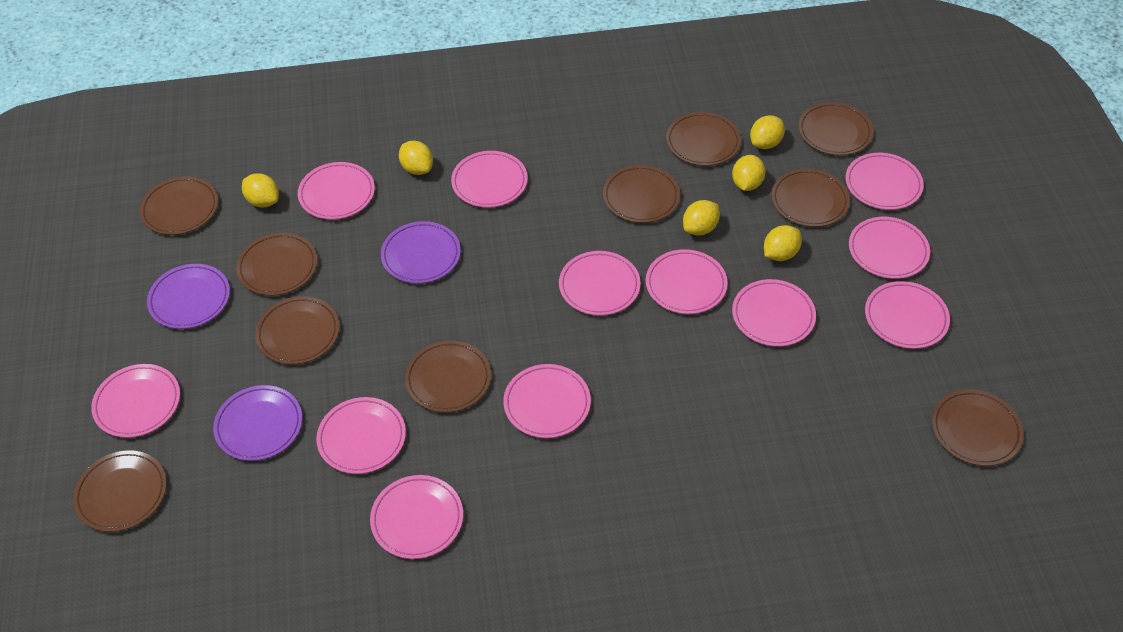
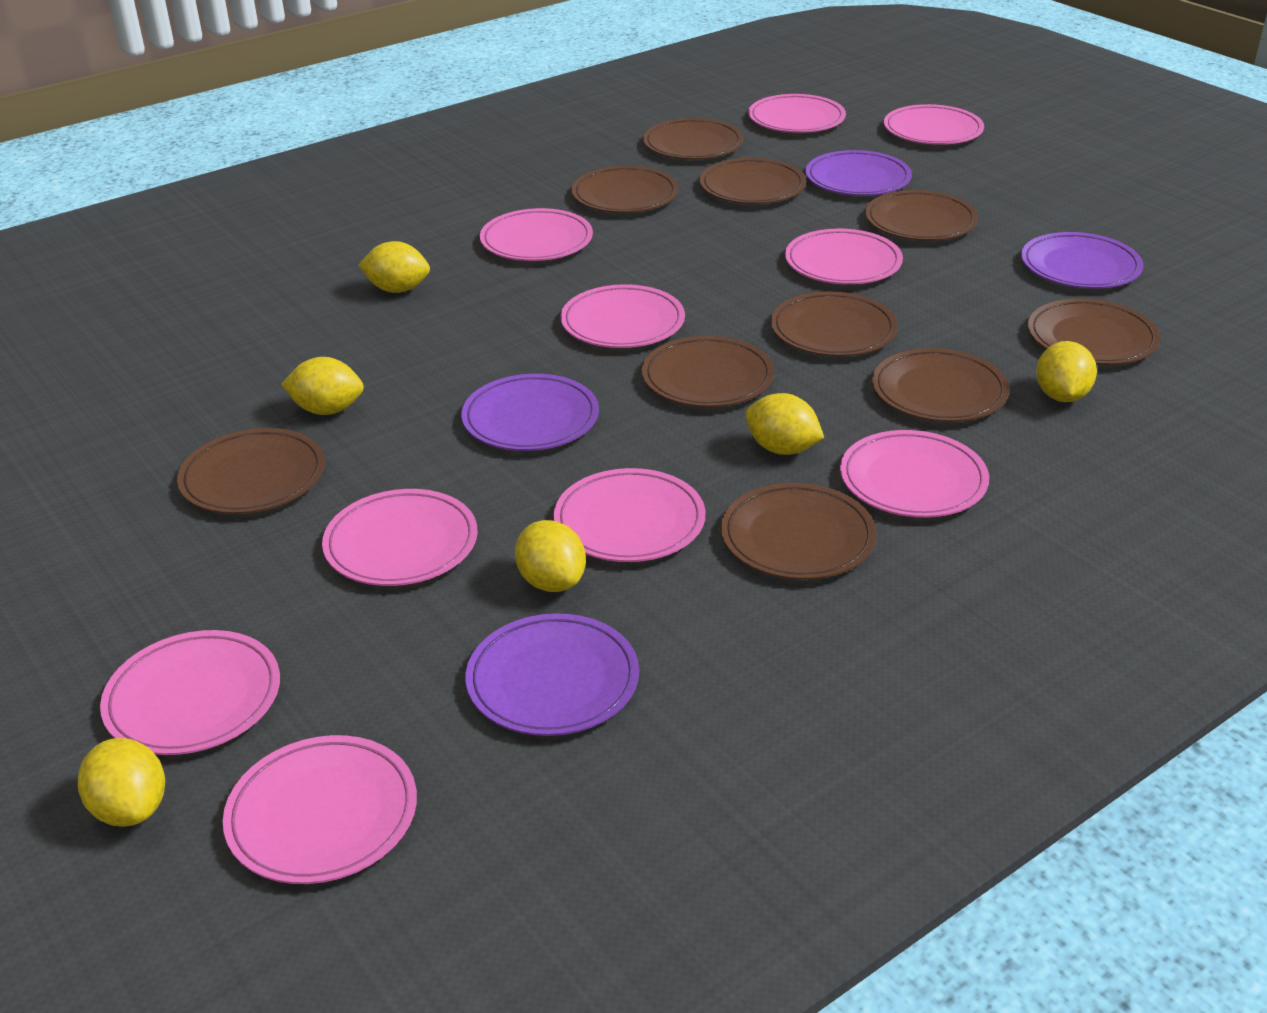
pink plate: [91,364,180,438] [298,162,375,220] [316,397,406,474] [370,475,463,559] [451,151,528,208] [503,364,591,438] [559,251,641,316] [646,249,728,314] [732,279,816,347] [846,153,924,210] [849,217,930,279] [865,281,950,349] = 12 -> [100,630,280,755] [223,735,417,884] [322,489,478,586] [480,208,593,261] [554,468,705,562] [561,284,685,348] [748,94,846,133] [785,229,903,284] [840,430,989,518] [884,104,984,145] = 10
purple plate: [147,264,230,329] [213,385,302,461] [381,221,461,284] = 3 -> [461,374,599,451] [466,613,639,736] [805,150,912,196] [1021,232,1143,289] = 4

